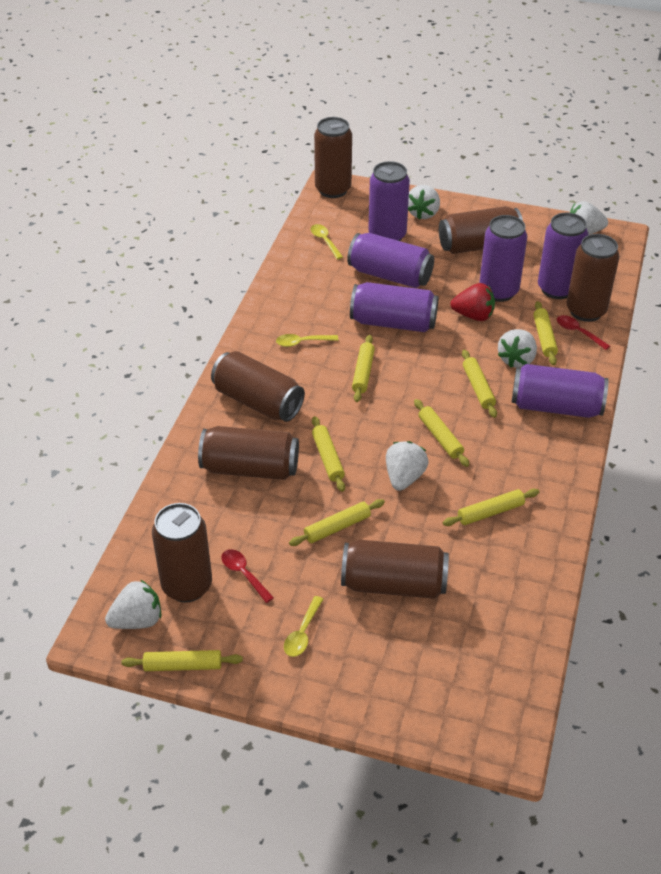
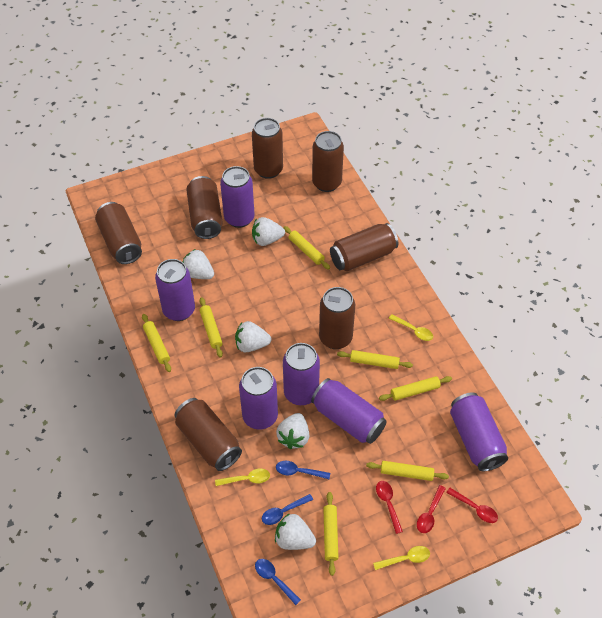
blue spoon: none = 0 -> [255,559,301,605] [262,494,313,525] [276,461,330,479] = 3
red spoon: [222,549,274,603] [557,315,610,350] = 2 -> [376,481,403,534] [417,485,446,533] [446,488,498,523] = 3
red strawberry: [450,283,495,321] = 1 -> none = 0
yellow rolling pin: [121,650,243,671] [289,499,385,546] [312,416,345,492] [352,335,375,402] [414,399,469,467] [443,488,539,526] [462,350,497,418] [533,301,558,365] = 8 -> [142,314,171,372] [199,297,223,357] [283,226,330,270] [323,492,339,576] [337,350,413,369] [366,461,449,481] [379,376,452,401] = 7

